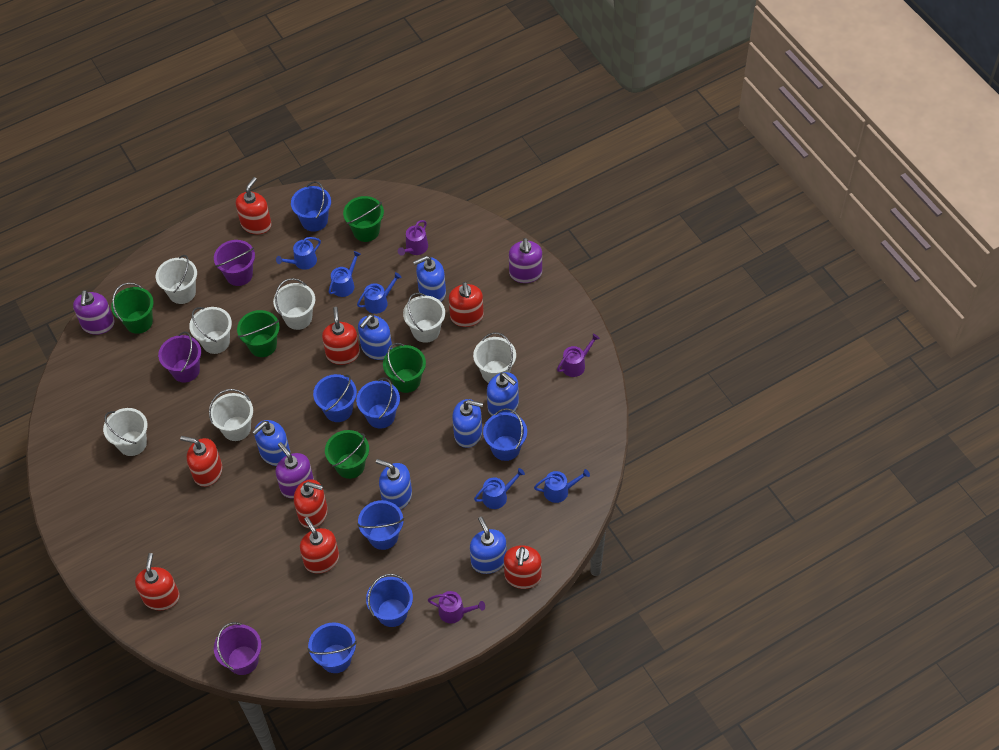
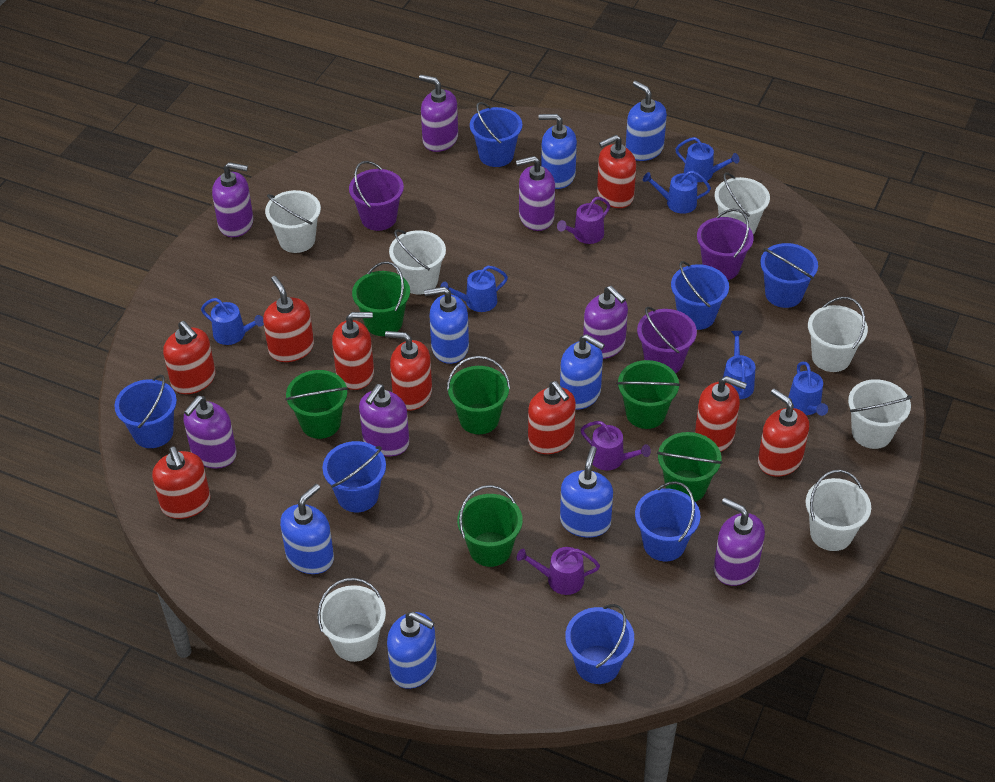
blue watering can: [276,237,321,270] [329,251,361,297] [357,272,402,314] [474,468,525,509] [534,469,590,503] = 5 -> [201,298,264,345] [440,266,508,312] [643,171,711,214] [675,137,739,182] [723,331,755,399] [788,362,828,416] = 6
green bucket: [111,283,154,334] [237,310,280,357] [325,430,369,479] [343,196,384,242] [383,343,426,393] = 5 -> [285,370,348,439] [352,261,410,336] [447,356,510,434] [457,485,523,567] [617,360,680,429] [657,432,723,502] = 6
purple soap dispenser: [73,290,115,335] [275,442,314,499] [509,238,542,283] = 3 -> [184,396,237,469] [212,162,254,237] [359,384,409,456] [419,75,458,152] [516,156,555,231] [583,286,628,359] [714,498,765,586] = 7
red soap dispenser: [135,553,180,610] [180,436,223,487] [236,177,272,234] [294,479,328,528] [300,517,339,574] [322,307,360,365] [449,282,484,327] [504,545,542,589] = 8 -> [152,446,211,519] [163,321,216,394] [263,276,314,362] [332,312,374,390] [385,331,432,411] [528,381,576,454] [597,135,636,208] [695,376,747,452] [758,388,809,476] = 9

